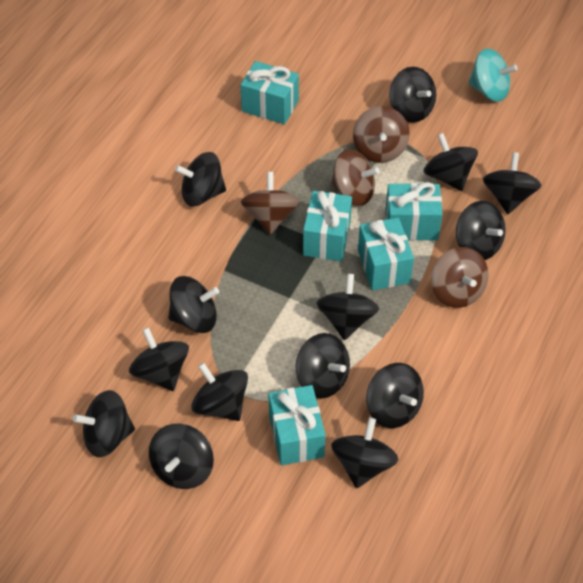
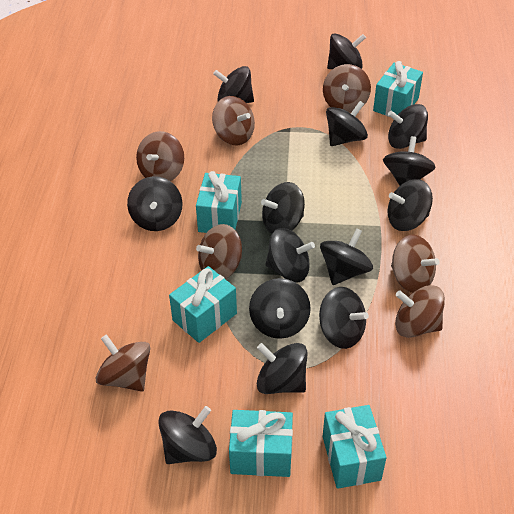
brown spinning top: [241,172,300,235] [331,149,379,206] [353,106,410,163] [431,247,488,308] = 4 -> [96,334,150,392] [136,131,184,181] [196,224,242,279] [212,96,255,145] [323,64,371,113] [391,235,440,293] [395,285,445,338] = 7
turquoise spinning top: [468,49,518,102] = 1 -> none = 0

